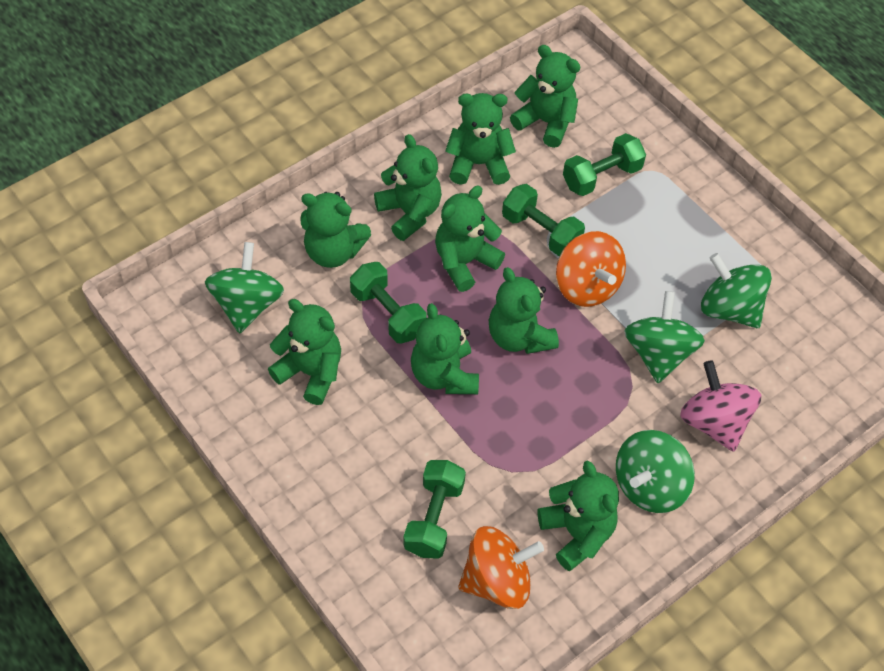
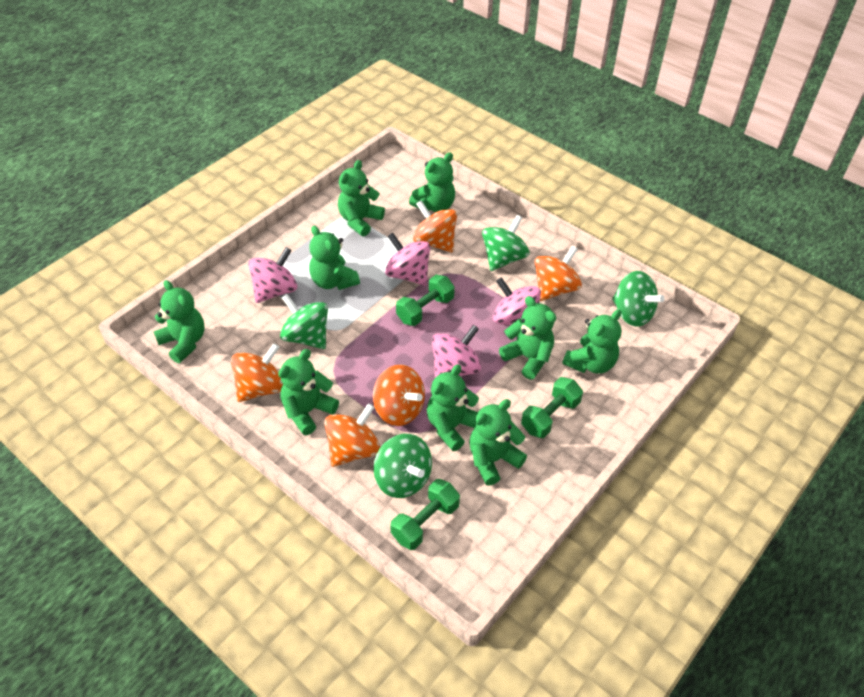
green dumbbell: [350,262,427,344] [403,460,466,559] [502,184,585,256] [563,133,646,196] = 4 -> [390,479,460,550] [396,275,455,326] [521,377,583,438] = 3
orange spinning top: [458,526,544,609] [556,231,626,307] = 2 -> [231,343,283,402] [324,403,380,467] [373,365,425,426] [413,200,457,252] [535,246,582,301] = 5
pink spinning top: [680,360,762,452] = 1 -> [248,247,297,303] [385,232,430,286] [432,325,481,378] [493,277,541,326] = 4

